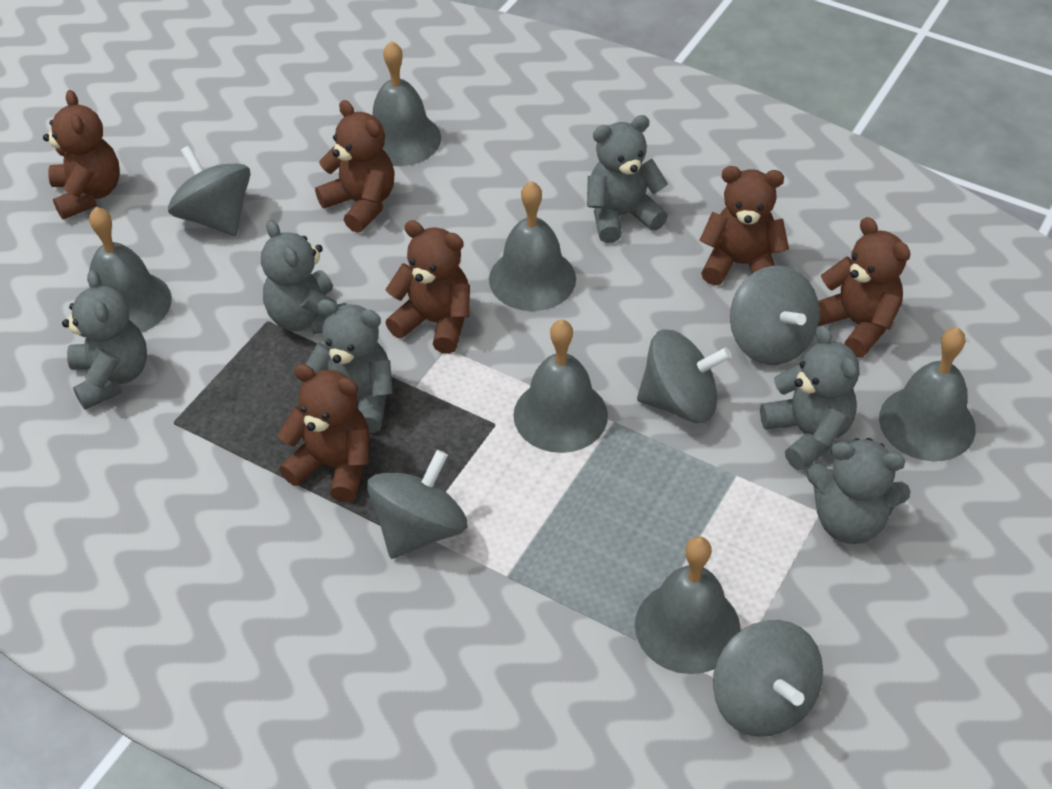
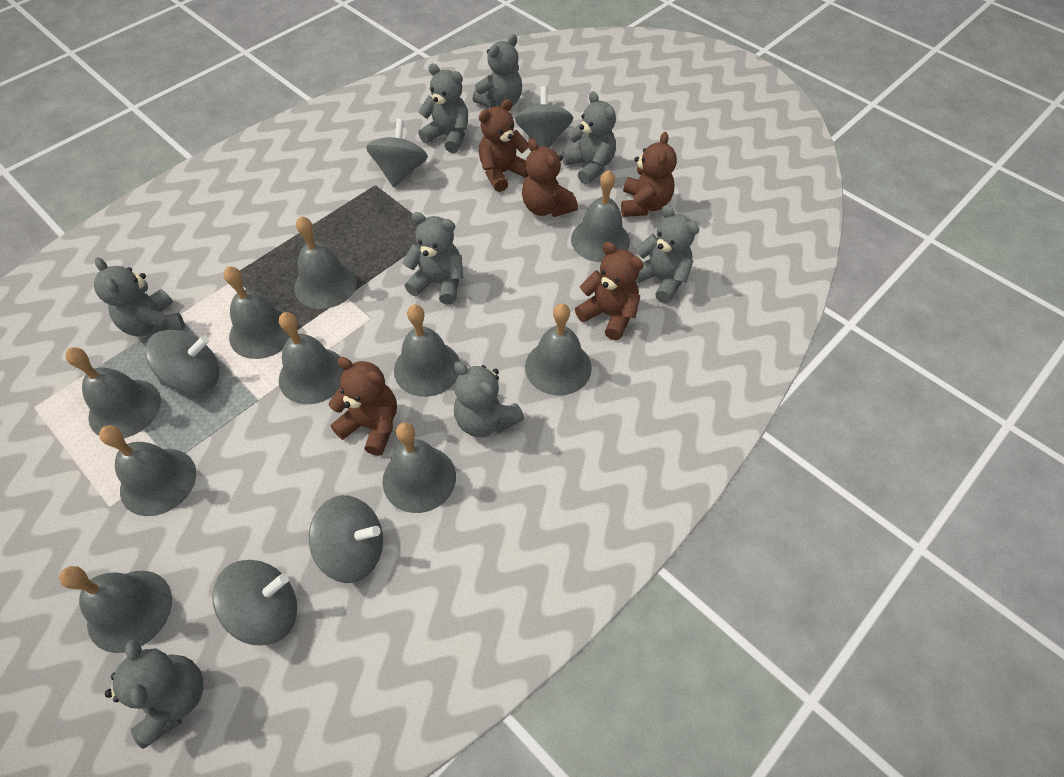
brown teddy bear: [43,90,120,220] [278,364,369,503] [315,100,394,233] [385,220,470,354] [699,166,789,285] [818,217,911,357] = 6 -> [329,357,397,456] [479,99,528,192] [522,138,578,217] [575,242,643,340] [621,132,677,217] = 5
grey bell: [89,207,172,333] [372,41,441,166] [489,181,576,311] [513,319,608,453] [635,536,741,674] [879,327,976,461] = 6 -> [59,566,172,653] [65,347,161,438] [99,425,196,516] [224,266,290,359] [279,312,344,404] [294,216,357,309] [382,422,456,513] [394,305,460,397] [525,303,592,396] [571,170,630,262] = 10
grey teddy bear: [62,270,147,410] [261,220,347,334] [306,299,393,433] [587,115,668,243] [760,325,860,470] [807,438,911,544] = 6 -> [94,257,185,336] [105,639,203,749] [402,212,463,305] [418,64,468,153] [454,361,524,437] [472,34,522,108] [562,91,616,184] [635,205,699,303] = 8

